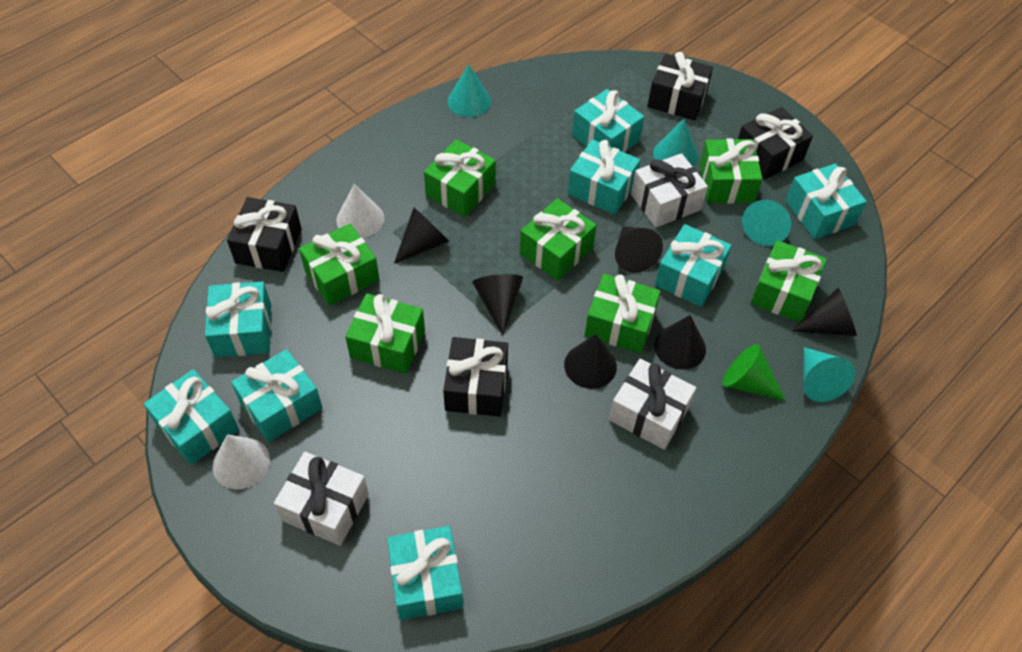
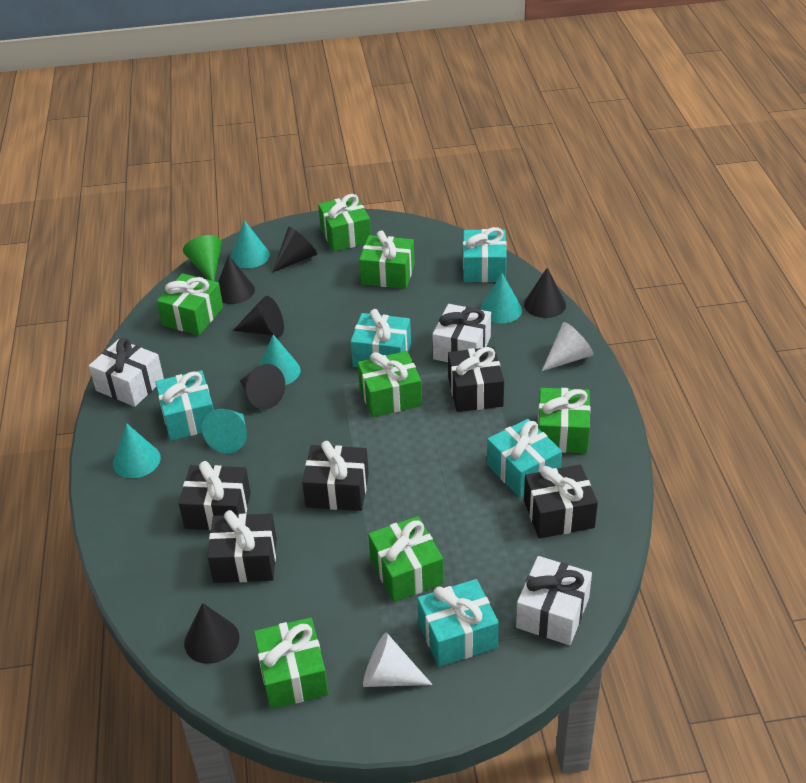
black gift: [227,197,302,272] [443,337,508,417] [647,52,713,121] [738,107,813,180] = 4 -> [179,461,251,531] [208,510,277,583] [302,441,369,511] [448,347,504,412] [524,465,598,539] = 5
turquoise cone: [448,64,491,117] [653,119,698,167] [742,200,791,246] [803,347,855,402] = 4 -> [113,423,161,478] [202,409,247,453] [231,220,270,268] [259,335,300,385] [480,273,522,323] = 5
turquoise gift: [144,369,239,465] [205,281,271,357] [231,349,323,442] [387,526,463,620] [568,139,640,215] [572,89,644,152] [655,224,732,307] [785,163,867,239] = 8 -> [155,370,214,441] [350,309,411,367] [417,579,499,667] [463,227,507,282] [487,419,562,498] = 5

